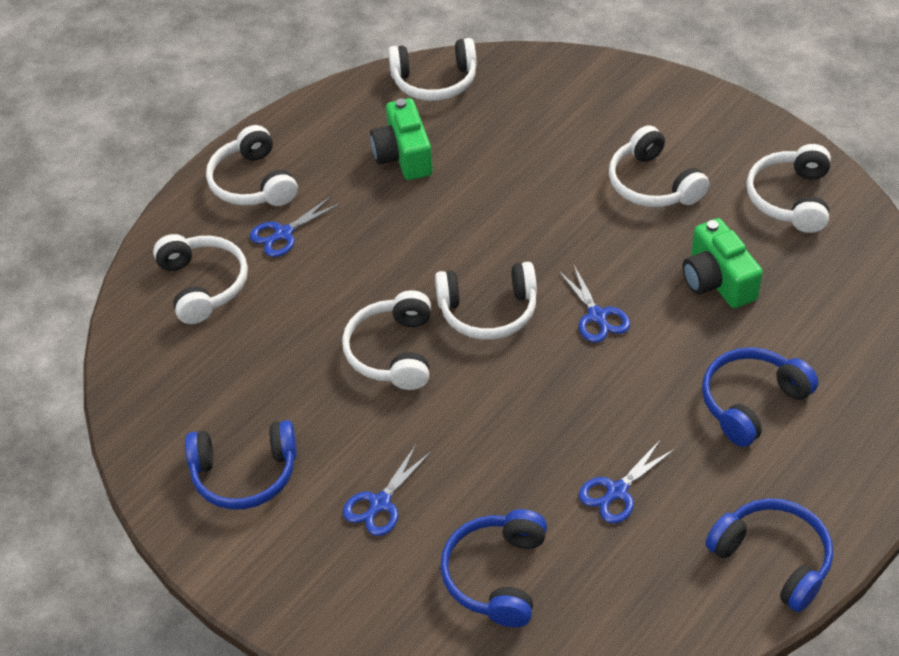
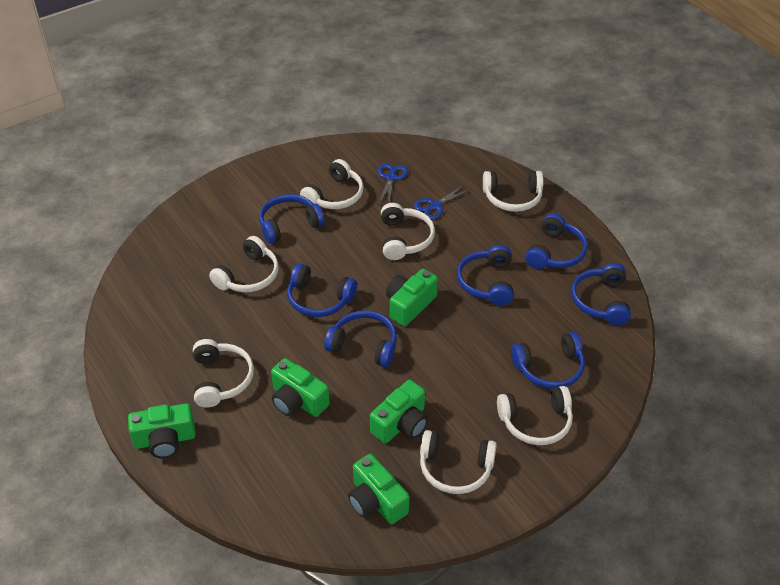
blue headphones: [185,420,297,509] [440,509,547,627] [702,347,818,447] [705,498,833,612] = 4 -> [259,194,325,244] [287,263,357,317] [324,310,397,367] [457,245,514,306] [511,332,585,389] [525,213,588,269] [571,263,631,325] = 7
blue scissors: [250,196,341,257] [343,445,432,536] [558,264,630,343] [579,439,676,523] = 4 -> [378,164,408,203] [414,185,471,219] = 2
green camera: [370,98,433,180] [682,218,763,308] = 2 -> [128,403,196,458] [271,358,330,417] [348,454,409,524] [370,380,428,443] [386,269,438,326] = 5

